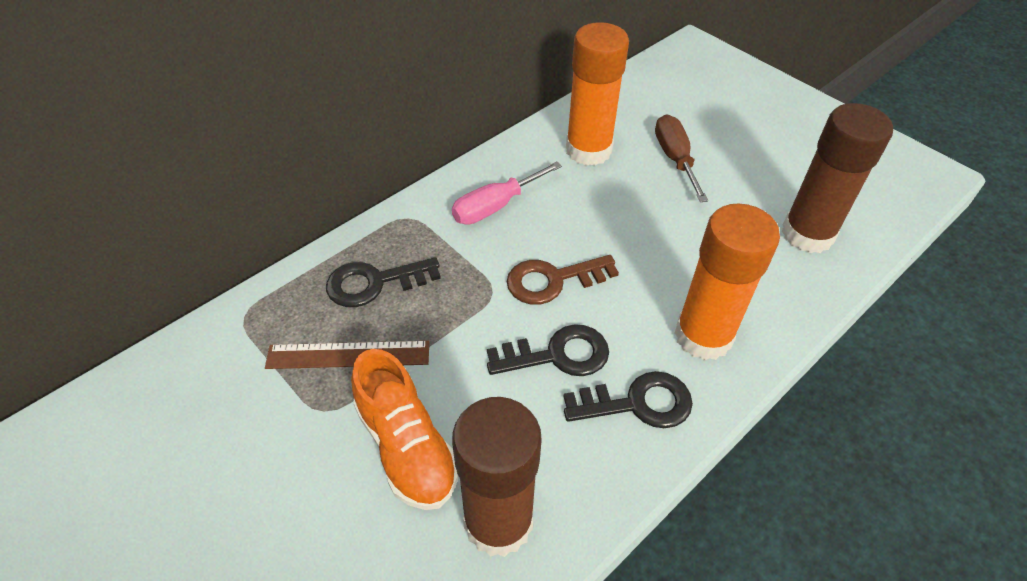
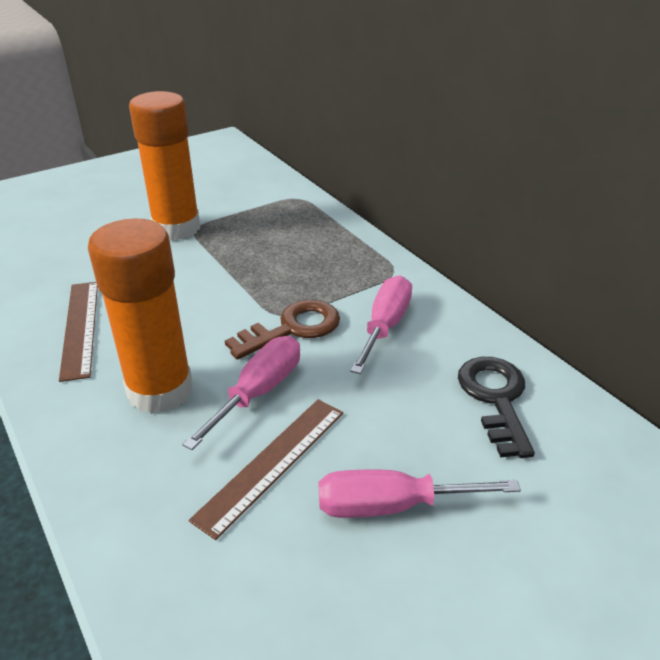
black key: [326,257,441,307] [487,324,609,376] [563,371,693,428] = 3 -> [458,357,535,458] = 1
brown glue stick: [452,397,542,557] [781,103,893,253] = 2 -> none = 0
brown ruler: [265,341,429,369] = 1 -> [59,282,98,382] [189,399,343,540] = 2
brown screwdriver: [655,115,708,202] = 1 -> none = 0
orange shoe: [351,349,458,510] = 1 -> none = 0
pink screwdriver: [452,161,562,225] = 1 -> [182,336,300,450] [319,470,521,518] [350,275,412,374] = 3

